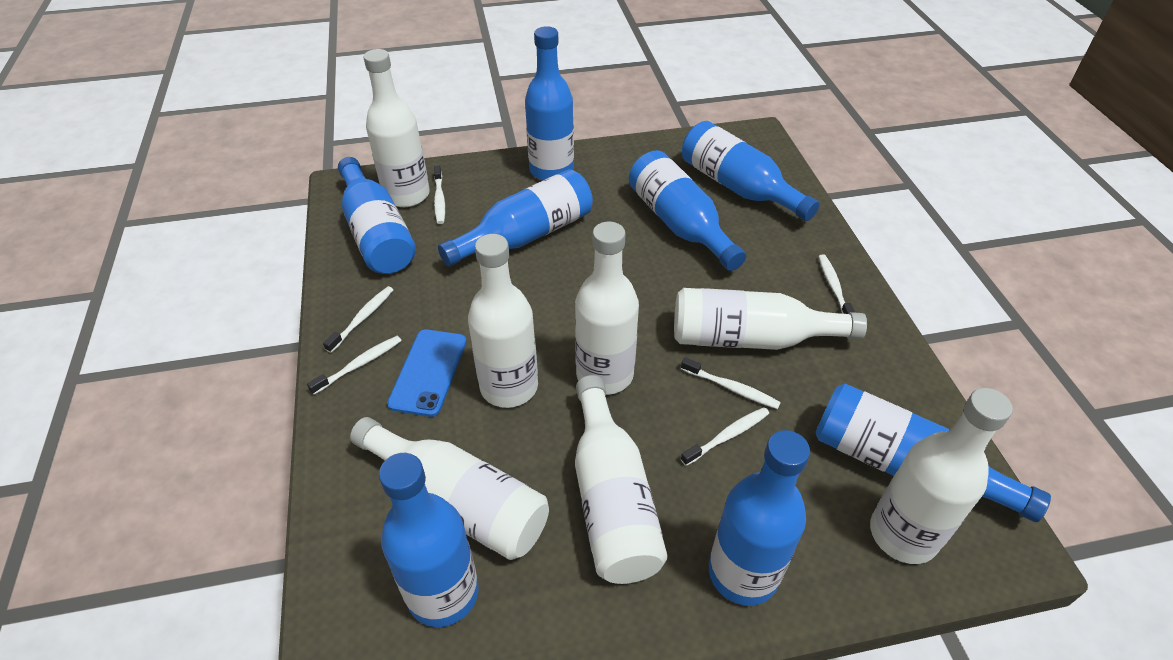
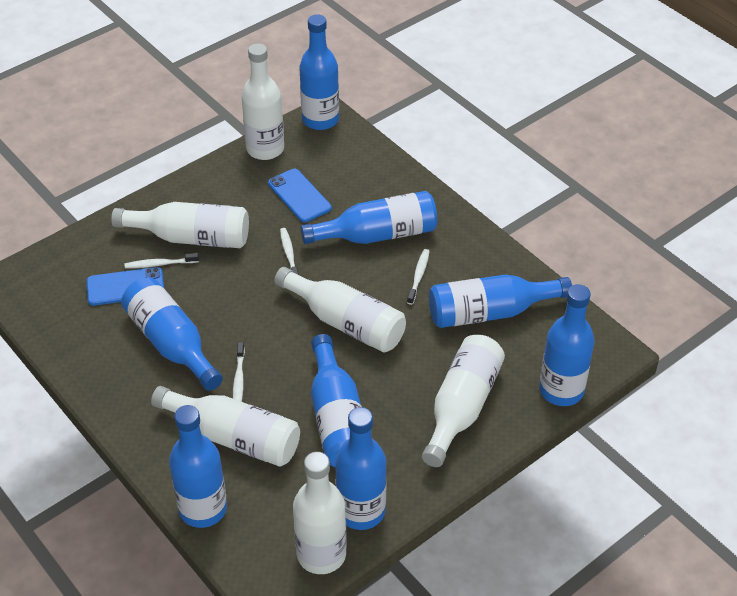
blue phone: [387,329,467,417] = 1 -> [87,267,164,306] [268,169,332,222] = 2
white bottle: [350,417,549,560] [364,49,430,207] [468,234,538,408] [575,221,639,395] [575,375,668,584] [674,288,867,350] [870,388,1013,564] = 7 -> [111,202,249,248] [151,386,300,467] [241,43,284,160] [274,267,406,352] [293,452,347,574] [422,335,505,467] = 6
white toothbrush: [307,336,402,395] [323,286,393,353] [434,165,445,224] [681,357,781,409] [681,407,769,466] [818,254,855,314] = 6 -> [125,253,199,269] [233,342,245,402] [280,228,299,275] [407,249,429,305] = 4

